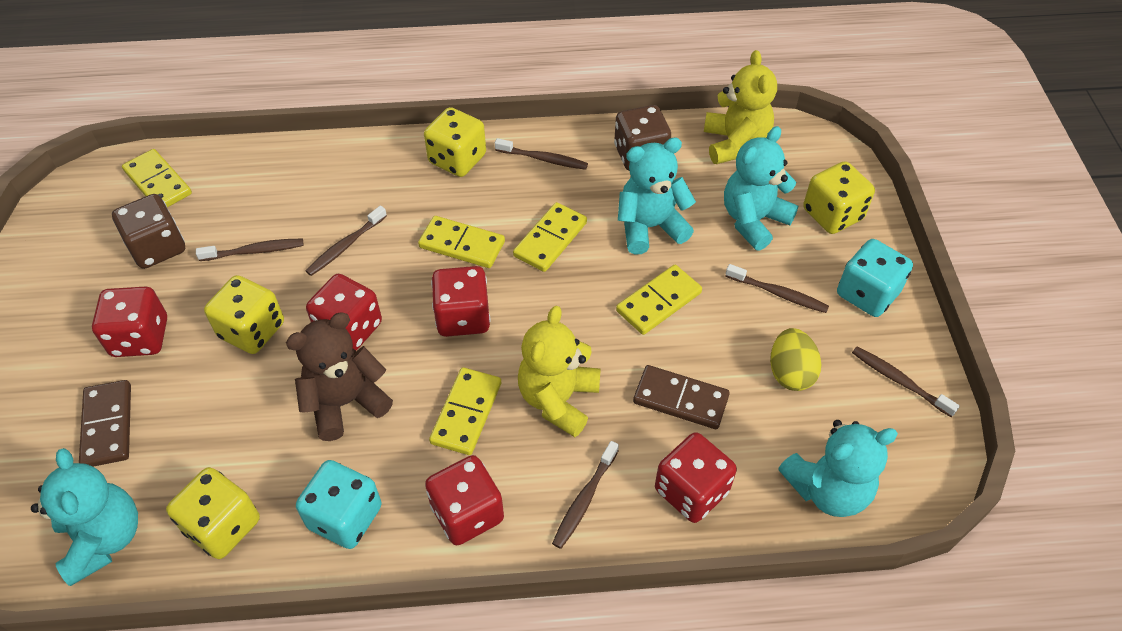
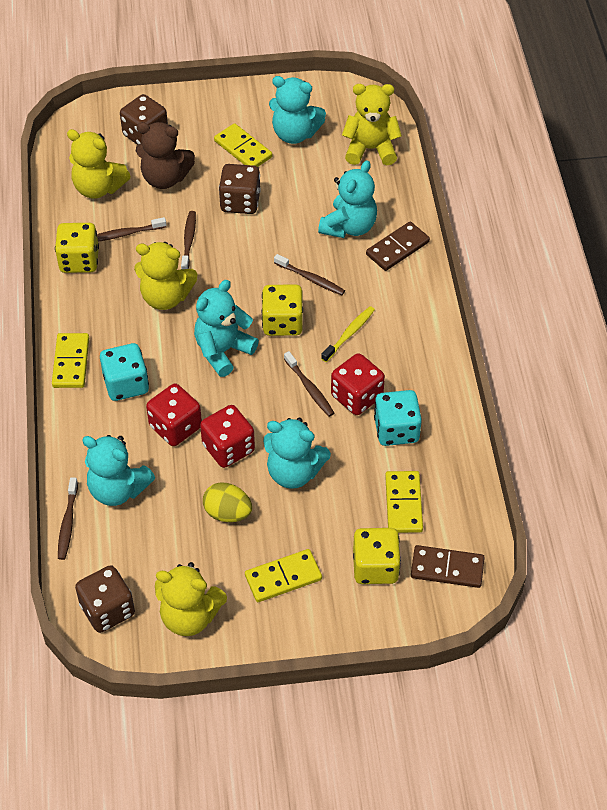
brown dice: [112,194,185,269] [614,105,671,171] = 2 -> [75,565,135,633] [120,94,168,145] [219,164,261,214] = 3
brown toothbrush: [196,238,303,261] [306,206,387,276] [495,138,588,170] [552,441,619,549] [725,264,829,313] [852,347,960,417] = 6 -> [58,477,78,560] [97,217,166,242] [181,211,196,269] [274,254,345,295] [284,351,334,417] = 5
red dice: [92,286,167,357] [306,274,382,351] [425,455,504,545] [431,266,490,337] [655,432,737,523] = 5 -> [146,384,202,446] [200,405,255,468] [331,353,385,415] = 3
turquoise teddy bear: [31,448,138,586] [618,137,696,254] [724,126,798,251] [778,420,898,517] = 4 -> [82,435,155,506] [194,280,259,377] [263,418,331,489] [269,76,326,144] [318,161,377,238] = 5
yellow dice: [166,467,260,559] [204,275,284,354] [424,107,486,177] [803,161,875,234] = 4 -> [55,223,99,273] [262,285,303,336] [353,528,401,584] = 3
yellow domino: [122,149,192,207] [418,216,505,268] [429,367,501,455] [513,202,587,272] [616,265,702,335] = 5 -> [52,333,89,388] [214,123,272,167] [245,549,322,602] [385,471,423,533] = 4
yellow teddy bear: [518,306,601,437] [704,50,777,164] = 2 -> [67,129,131,199] [134,242,197,310] [155,562,227,636] [342,84,402,165] = 4
yellow toothbrush: none = 0 -> [321,306,375,362] = 1

